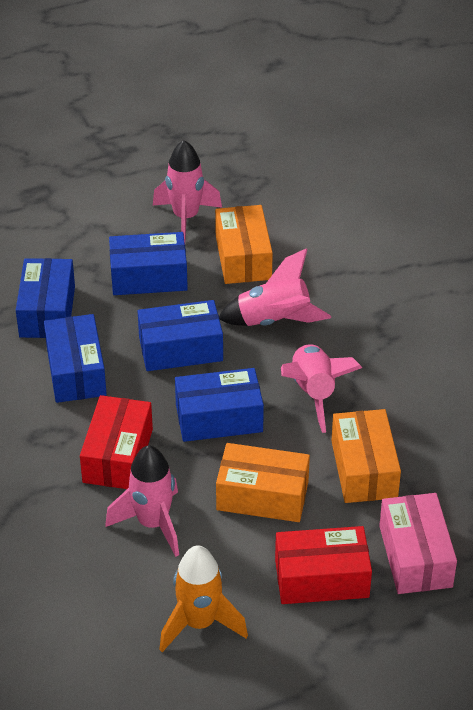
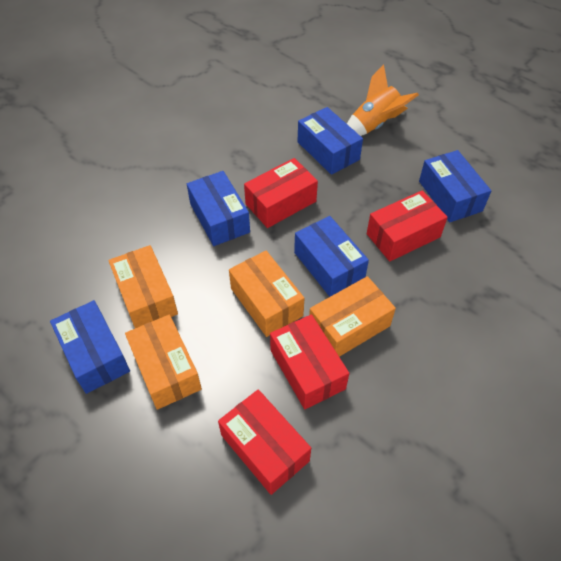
orange box: [215,205,273,284] [216,443,310,522] [331,409,401,503] = 3 -> [108,245,178,328] [125,315,202,410] [229,250,304,337] [309,276,396,357] = 4
pink box: [379,493,457,594] = 1 -> none = 0
pink rocket: [105,445,179,557] [153,140,222,242] [219,248,331,326] [281,344,362,433] = 4 -> none = 0
red box: [80,395,153,489] [275,526,372,604] = 2 -> [218,389,311,495] [244,158,318,228] [270,314,349,409] [367,190,448,262] = 4

